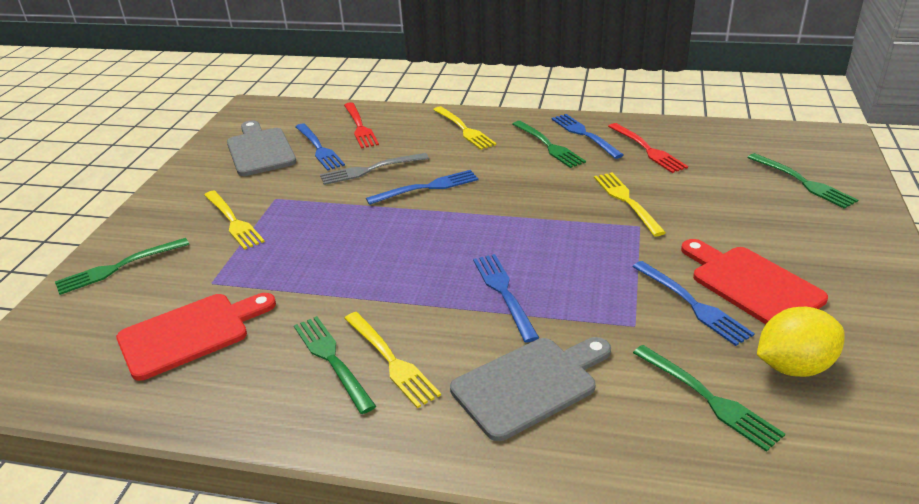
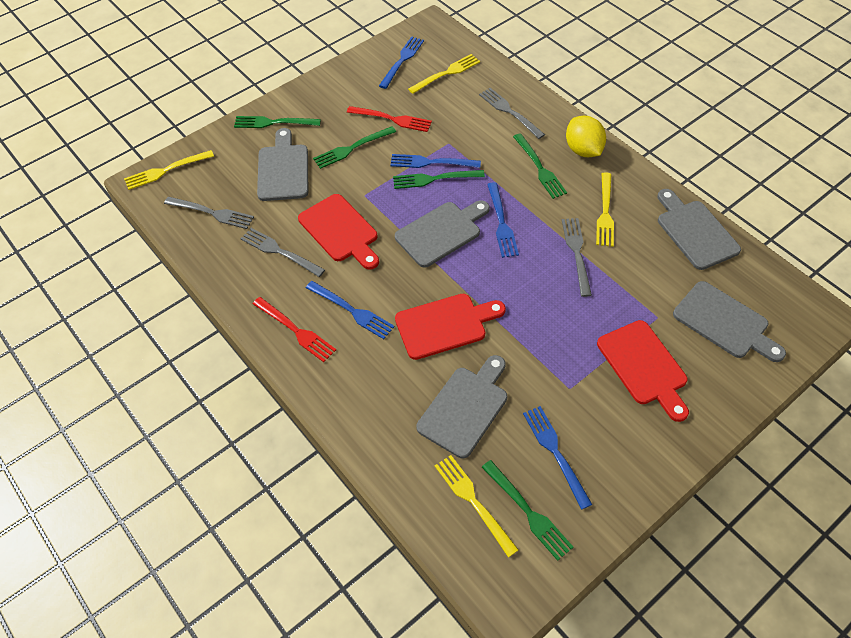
grey cutting board: [227,120,296,176] [450,337,611,441] = 2 -> [257,128,308,201] [395,200,490,268] [417,355,507,458] [658,189,741,270] [673,281,786,362] = 5
grey fork: [320,153,429,185] = 1 -> [164,197,254,229] [240,228,325,277] [479,88,545,139] [562,218,592,297] = 4
red cutting board: [116,293,276,381] [681,239,828,324] = 2 -> [298,194,379,270] [395,294,506,360] [597,320,689,422] = 3

